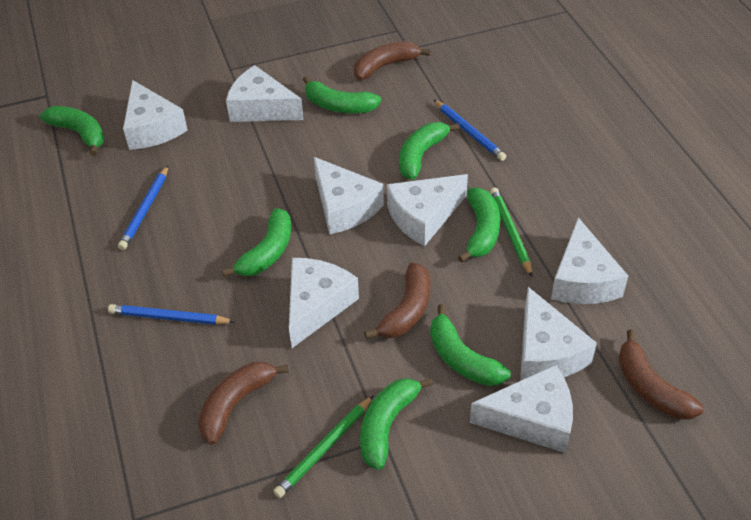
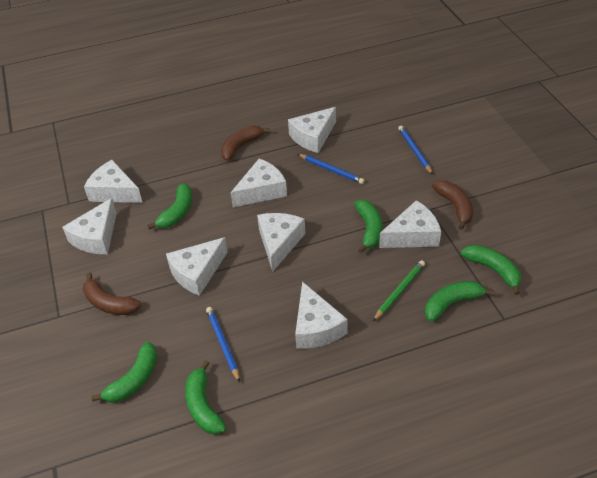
brown banana: [198,362,289,445] [354,41,430,80] [364,262,430,339] [618,329,704,419] = 4 -> [83,273,141,315] [221,125,271,161] [432,180,473,230] = 3
green banana: [40,106,104,156] [222,208,291,277] [302,76,381,113] [360,377,433,470] [399,122,460,180] [430,304,511,386] [458,188,500,263] = 7 -> [91,342,157,403] [147,183,192,229] [185,360,226,435] [354,200,383,253] [425,281,494,322] [461,245,521,295] = 6
green pencil: [273,395,374,498] [490,187,532,277] = 2 -> [373,260,425,321] = 1

